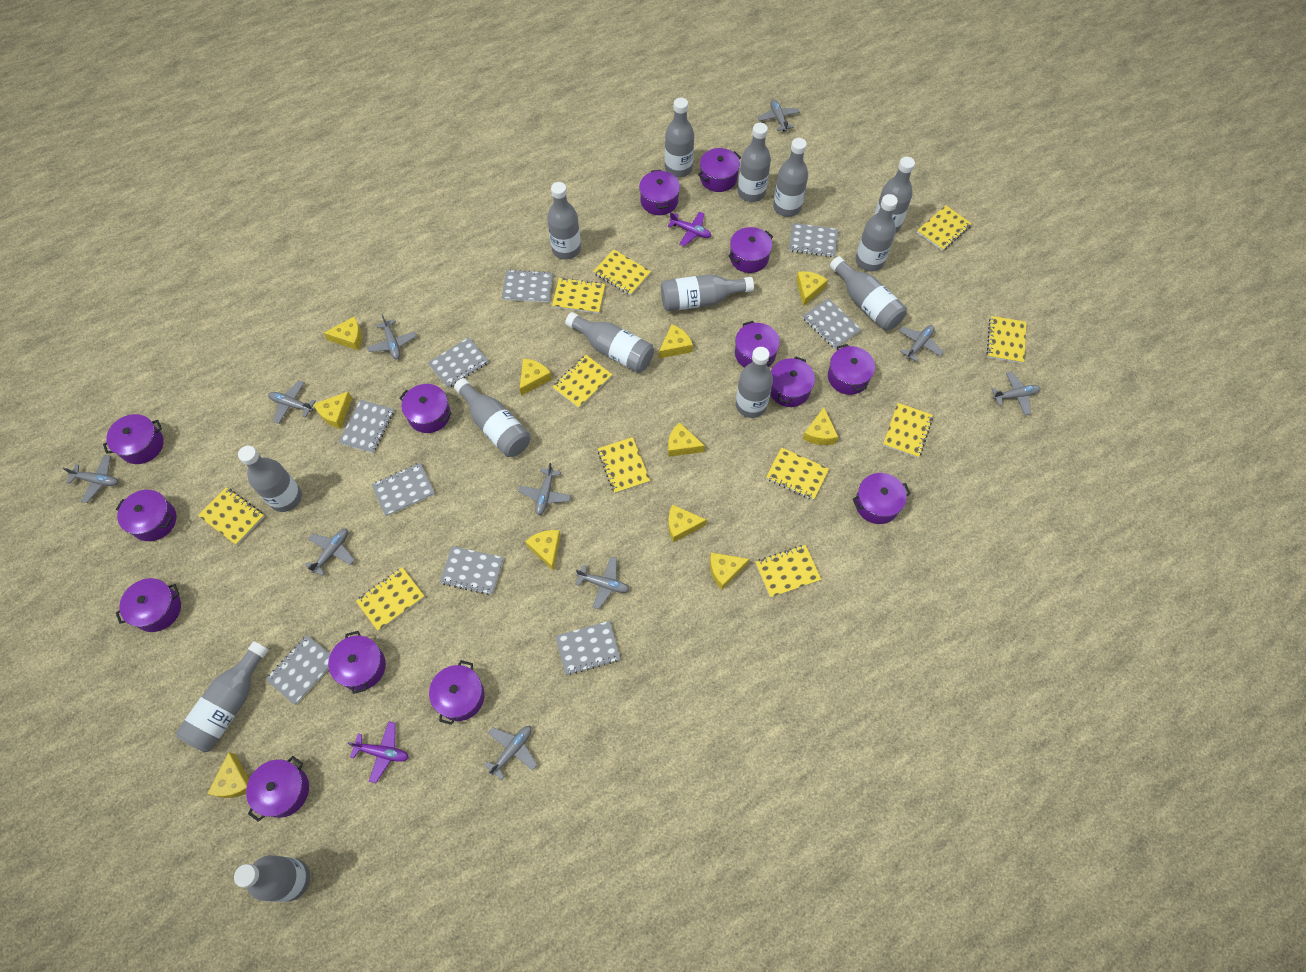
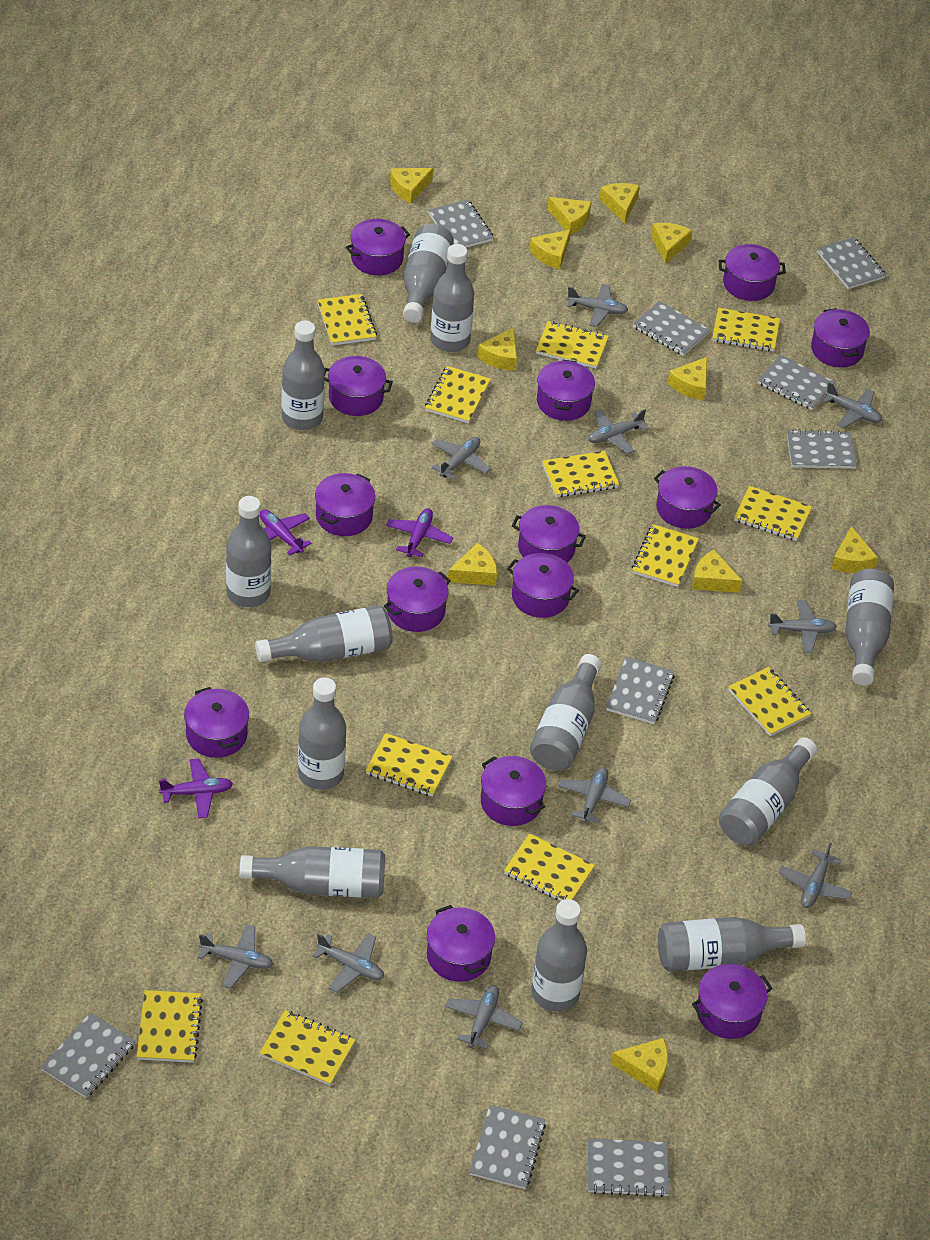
grey bottle: [176,641,269,752] [234,855,310,902] [238,446,302,512] [454,378,531,457] [547,182,581,260] [565,312,654,373] [661,274,754,311] [665,98,694,178] [736,347,773,418] [738,123,771,202] [773,138,808,217] [830,256,907,331] [855,194,898,271] [874,157,915,233] = 14 -> [226,496,271,607] [240,846,385,898] [255,605,393,662] [281,321,325,430] [298,677,346,790] [403,224,454,323] [430,244,474,352] [530,654,601,770] [531,899,587,1012] [658,917,806,972] [719,737,817,846] [845,568,894,686] = 12
purple plane: [348,721,409,783] [668,211,711,246] = 2 -> [159,758,233,818] [260,510,312,556] [386,508,453,557] = 3
yellow notebook: [198,487,265,545] [356,567,425,631] [552,278,605,314] [552,355,612,408] [593,249,651,296] [598,437,650,494] [756,545,821,598] [766,447,829,500] [883,403,933,458] [917,205,972,251] [987,316,1026,364] = 11 -> [137,990,203,1063] [259,1010,355,1086] [317,294,377,345] [365,733,453,797] [425,366,491,423] [504,834,595,901] [536,321,609,369] [542,451,619,498] [632,524,699,587] [712,308,780,351] [728,667,811,736] [734,486,812,541] = 12

